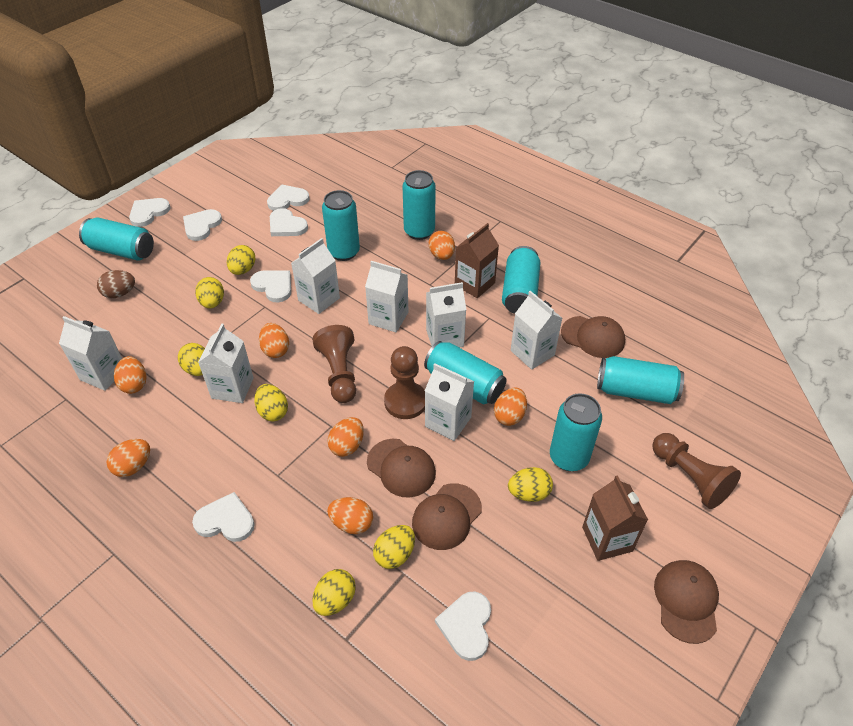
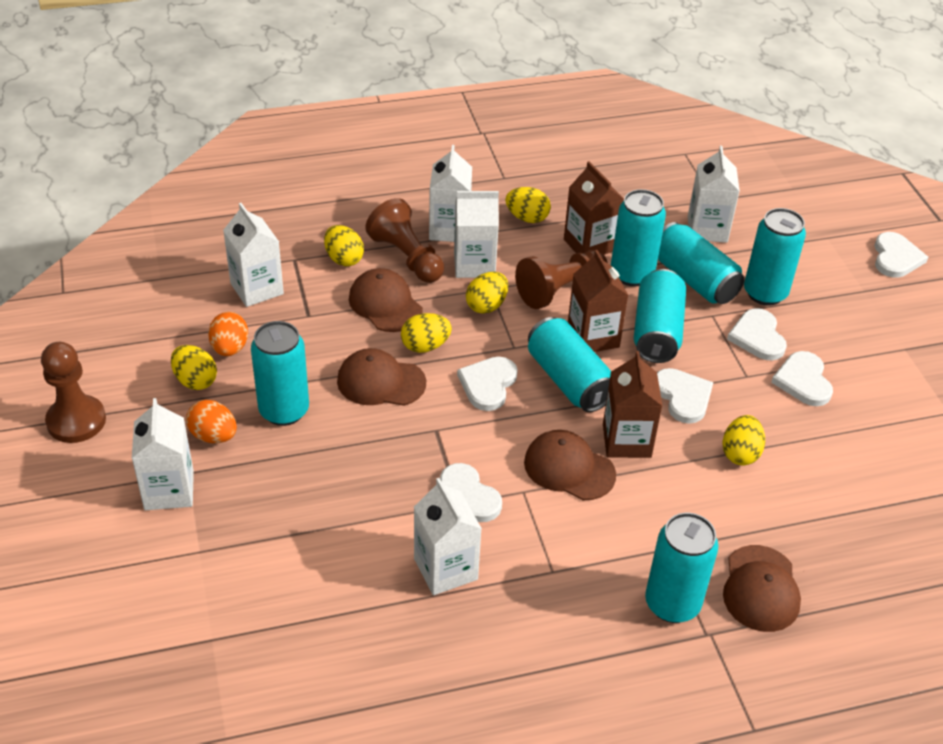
brown carton: [455,223,499,298] [582,475,648,561] = 2 -> [564,161,624,255] [568,250,629,352] [603,351,662,458] = 3
brown egg: [97,270,135,298] = 1 -> none = 0
orange egg: [106,439,150,477] [114,356,146,394] [259,323,289,358] [327,497,373,534] [328,417,364,457] [429,231,455,260] [494,387,527,426] = 7 -> [186,400,237,443] [208,312,248,356] = 2
white carton: [59,316,122,391] [198,324,254,403] [291,238,340,314] [365,261,408,332] [425,363,474,441] [426,282,466,348] [511,291,562,370] = 7 -> [132,398,194,510] [223,203,284,307] [414,478,482,595] [429,145,472,242] [454,191,499,278] [688,146,740,243] = 6
white heart: [129,198,171,227] [183,209,222,241] [192,492,255,542] [250,271,291,302] [267,184,310,211] [270,208,308,236] [435,591,491,661] = 7 -> [440,463,502,522] [457,357,518,411] [657,368,713,424] [727,308,787,360] [771,351,833,406] [874,232,928,278] = 6
yellow egg: [178,343,205,376] [195,277,224,308] [227,245,256,275] [254,384,288,421] [312,569,356,616] [373,525,415,569] [508,467,553,502] = 7 -> [171,345,217,390] [324,225,364,266] [401,313,452,353] [466,272,508,314] [505,187,551,223] [722,415,765,465] = 6

